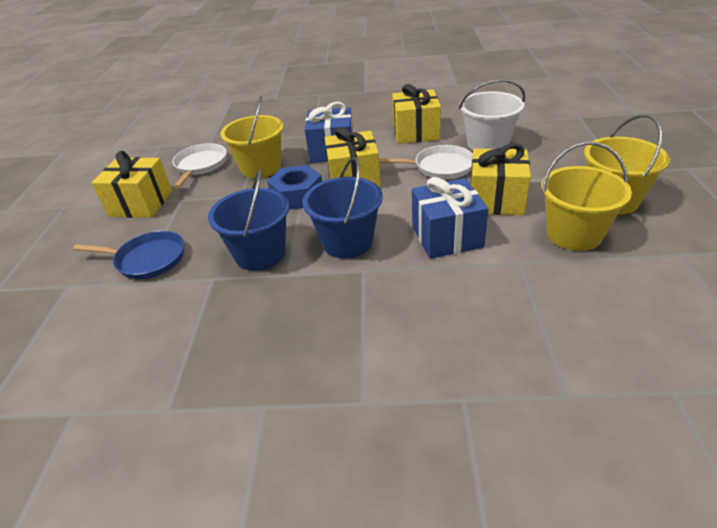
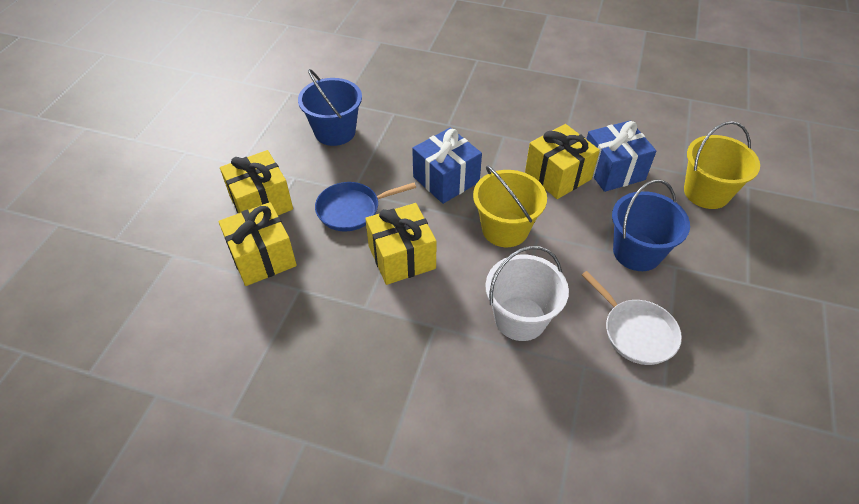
blue nut: [267,165,322,210] = 1 -> none = 0
white pan: [172,143,227,188] [379,145,473,179] = 2 -> [582,271,682,365] = 1
yellow bucket: [220,96,284,178] [541,142,632,251] [584,114,670,214] = 3 -> [473,165,547,247] [684,121,760,209] = 2

